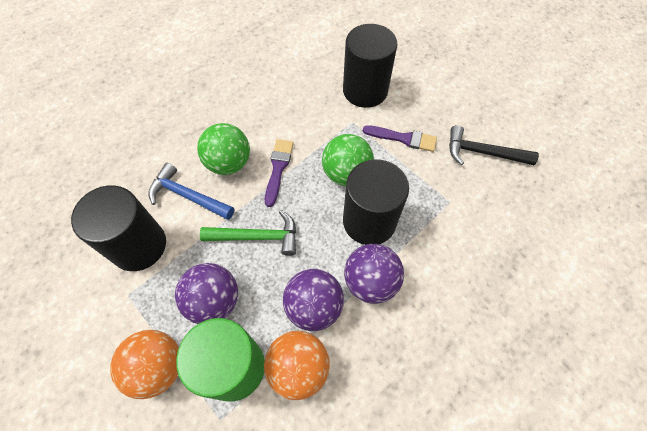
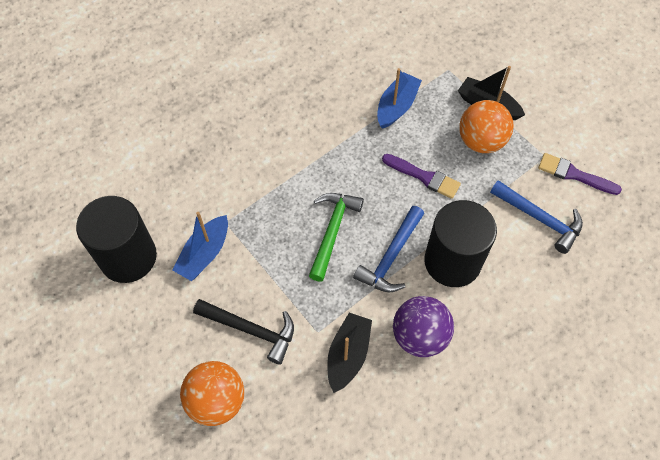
black boat: none = 0 -> [327,313,372,393] [458,66,525,120] = 2
black cylinder: [71,185,166,271] [343,24,397,108] [343,159,409,245] = 3 -> [76,196,157,283] [424,200,497,287] = 2
blue boat: none = 0 -> [172,212,228,281] [377,68,422,129] = 2
blue hammer: [148,163,234,220] = 1 -> [353,206,424,292] [490,180,583,254] = 2
green ball: [197,123,250,175] [322,134,374,186] = 2 -> none = 0
green cylinder: [176,318,265,402] = 1 -> none = 0
purple ball: [175,263,238,324] [283,269,344,331] [344,244,404,304] = 3 -> [393,296,454,357] = 1

